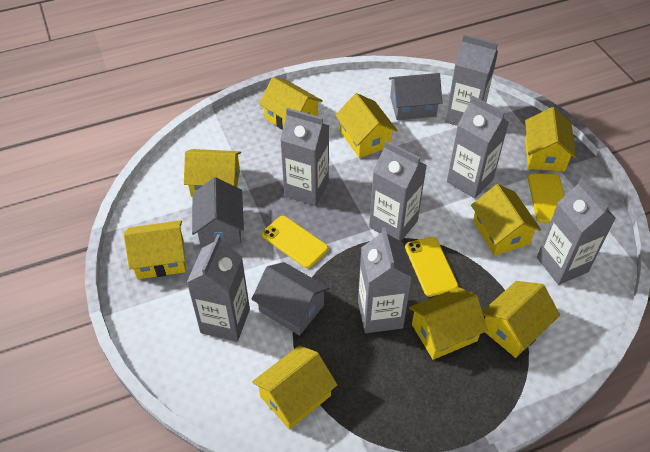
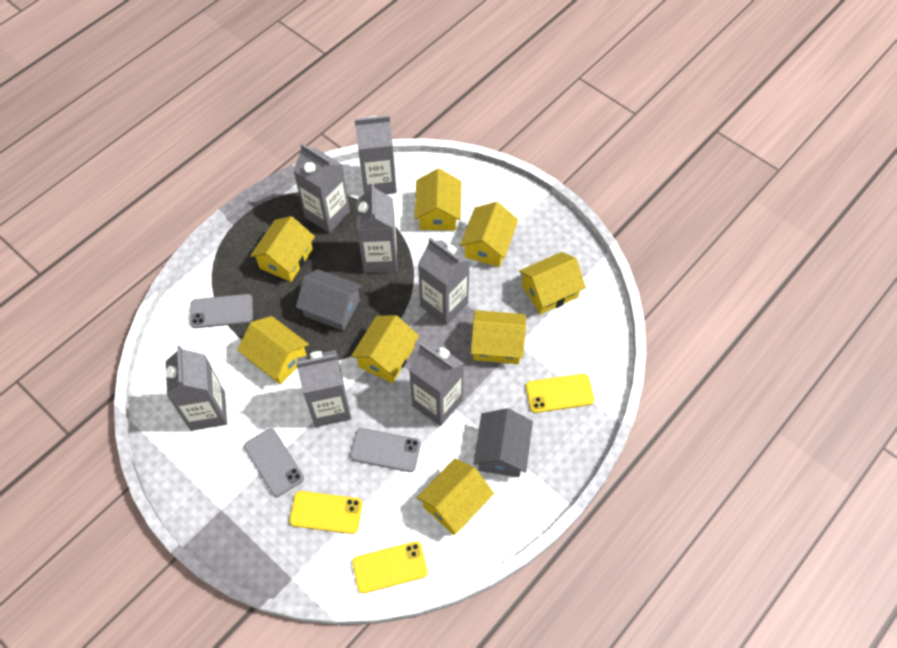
grey house: [192,177,244,247] [252,262,330,336] [389,73,442,120] = 3 -> [296,269,362,331] [473,408,533,477] = 2
grey phone: none = 0 -> [190,294,253,328] [244,428,304,497] [350,428,421,472] = 3
yellow house: [124,220,186,279] [184,149,241,197] [252,345,337,430] [259,77,323,130] [335,93,398,158] [409,287,488,360] [471,184,541,256] [482,281,560,358] [525,107,576,172] = 9 -> [237,316,309,385] [250,216,315,282] [351,315,419,383] [414,168,461,231] [417,458,494,535] [460,202,518,267] [471,310,526,364] [519,252,586,314] = 8

